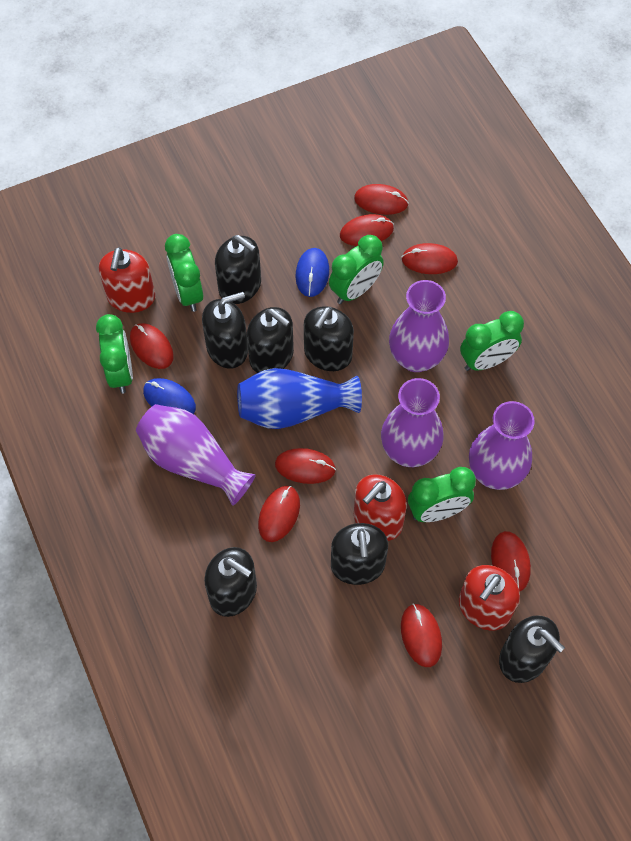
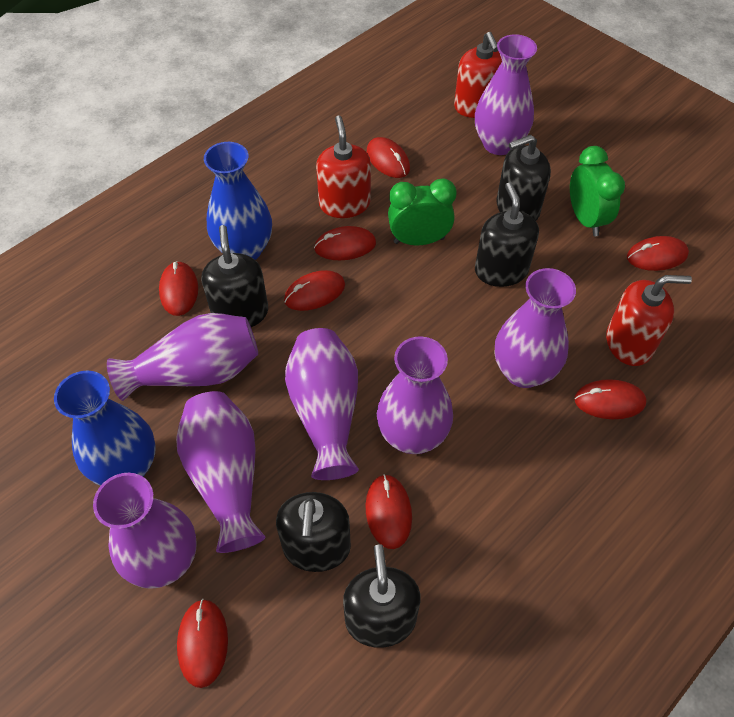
black soap dispenser: [202,292,248,369] [204,547,257,617] [215,235,261,304] [247,307,294,373] [304,306,354,371] [331,523,388,585] [499,615,565,683] = 7 -> [201,225,268,327] [276,492,351,572] [343,544,421,648] [475,182,539,287] [497,135,551,221] = 5
blue mouse: [143,378,196,414] [295,248,329,297] = 2 -> none = 0
blue vase: [237,368,362,429] = 1 -> [54,370,156,486] [204,142,272,260] = 2
green clock: [96,314,133,394] [165,234,203,312] [329,235,384,304] [408,467,476,522] [460,311,524,371] = 5 -> [388,178,457,245] [570,146,625,236] = 2
purple vase: [136,404,256,506] [381,378,444,467] [389,280,449,372] [469,401,535,490] = 4 -> [93,473,196,589] [107,313,258,401] [176,391,266,553] [285,328,359,480] [377,336,453,454] [475,34,537,155] [495,268,576,388] = 7

